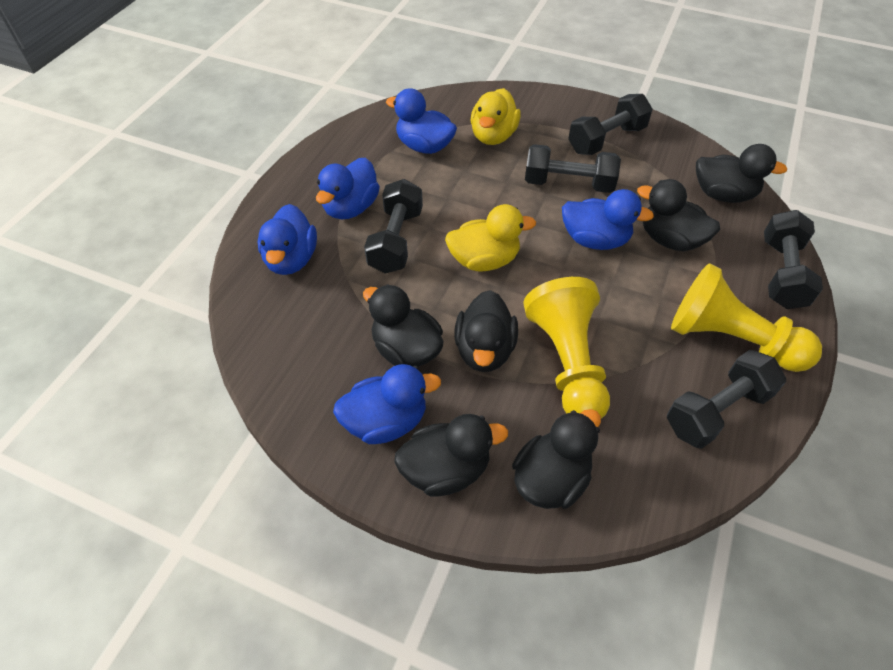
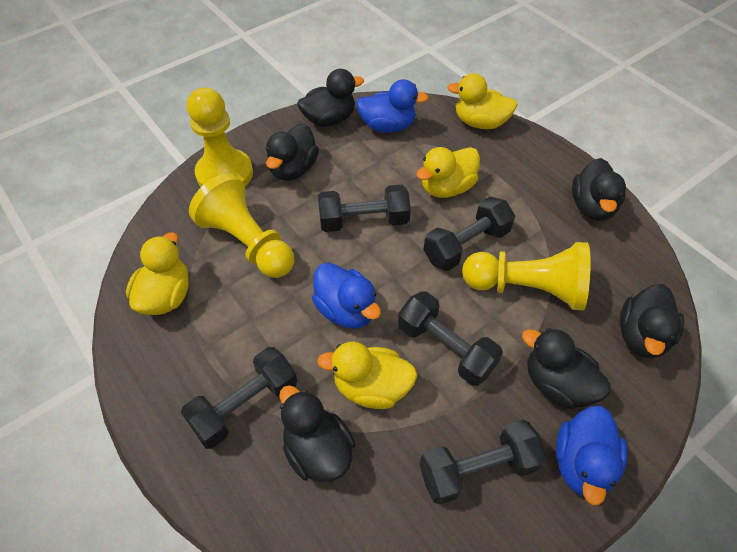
blue duck: [258,204,317,275] [316,158,380,219] [333,364,441,444] [386,88,457,154] [562,189,654,250] = 5 -> [312,263,381,329] [356,79,429,133] [556,406,628,505] = 3
yellow duck: [445,204,536,272] [471,88,521,145] = 2 -> [126,232,189,315] [317,342,417,409] [416,147,480,198] [447,73,518,129] = 4
yellow pawn: [523,277,610,419] [671,263,822,372] = 2 -> [187,88,253,187] [189,173,294,278] [462,242,591,310] = 3

